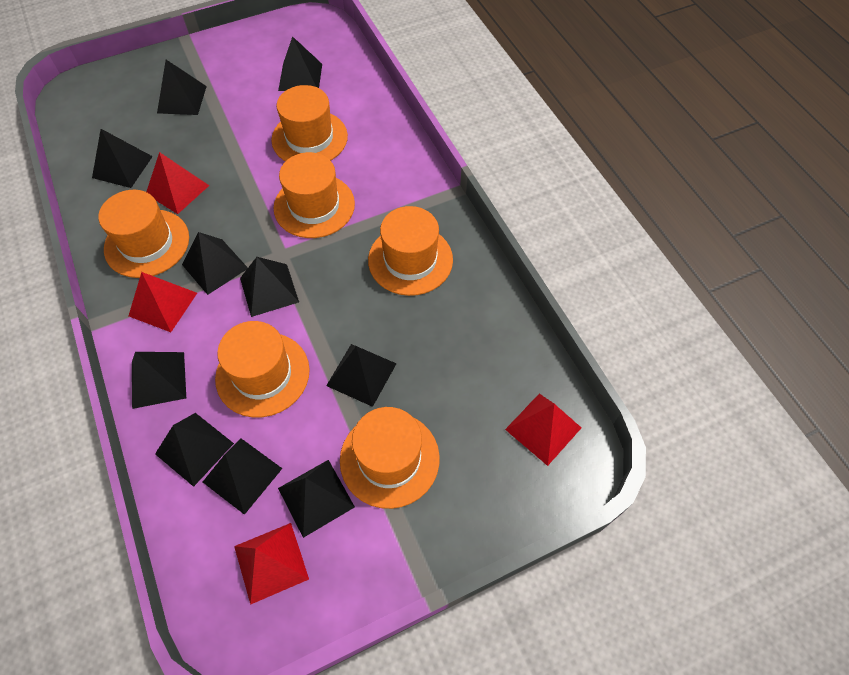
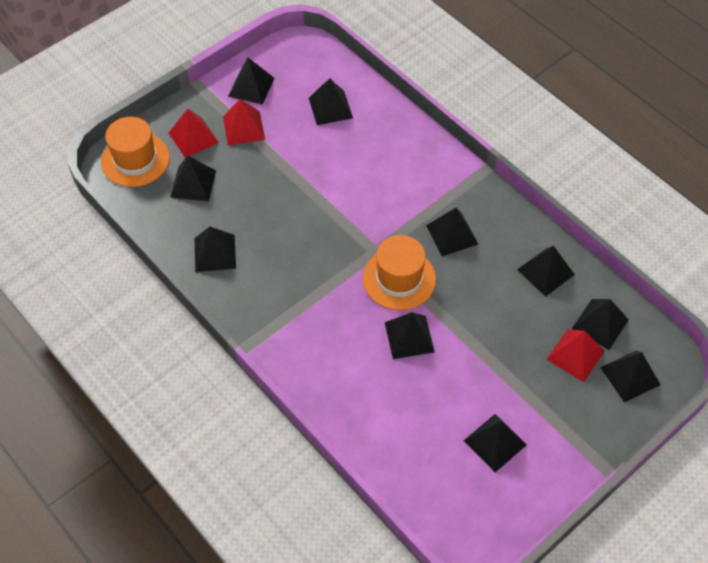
orange hat: [98,190,189,278] [215,321,310,417] [271,85,348,161] [273,152,355,238] [340,407,440,509] [368,206,453,296] = 6 -> [101,117,170,187] [363,235,436,310] = 2
red pyramid: [129,272,197,332] [146,152,209,214] [234,523,309,605] [505,393,581,466] = 4 -> [169,109,219,158] [223,99,265,145] [546,329,605,382] = 3

